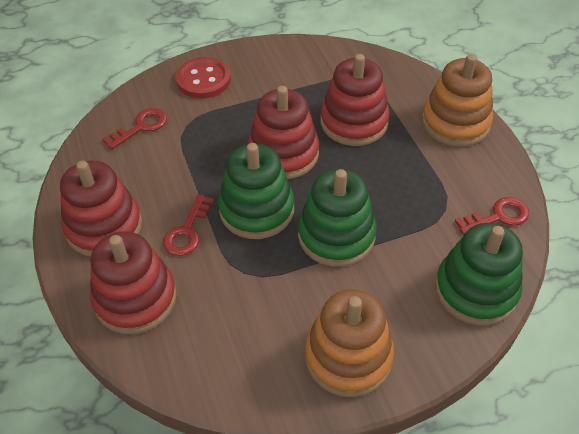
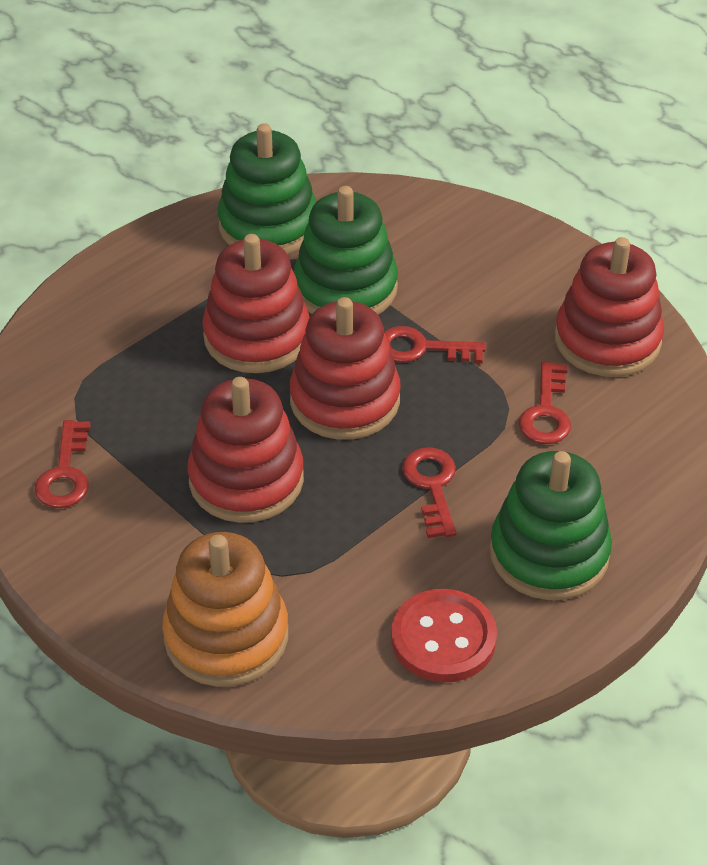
orange stacking toy: [305,289,394,397] [422,54,493,147] = 2 -> [162,532,288,687] = 1
red key: [102,108,167,150] [163,194,214,256] [455,197,529,235] = 3 -> [34,420,91,508] [384,326,486,363] [402,447,456,538] [519,361,571,444] = 4

